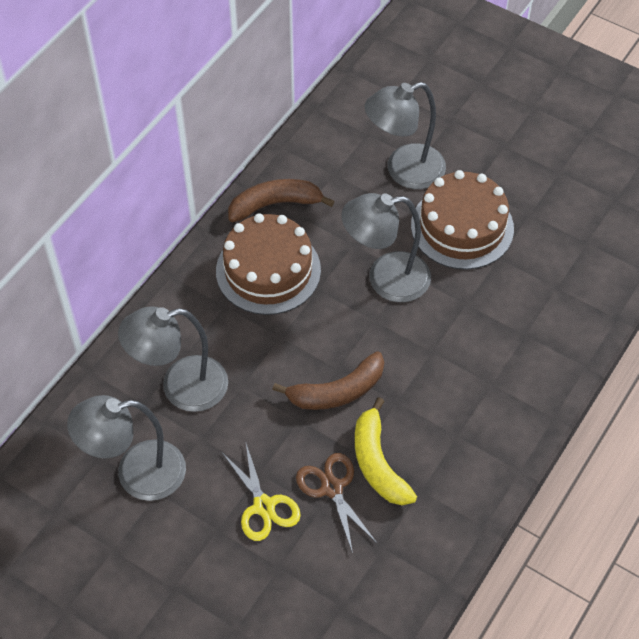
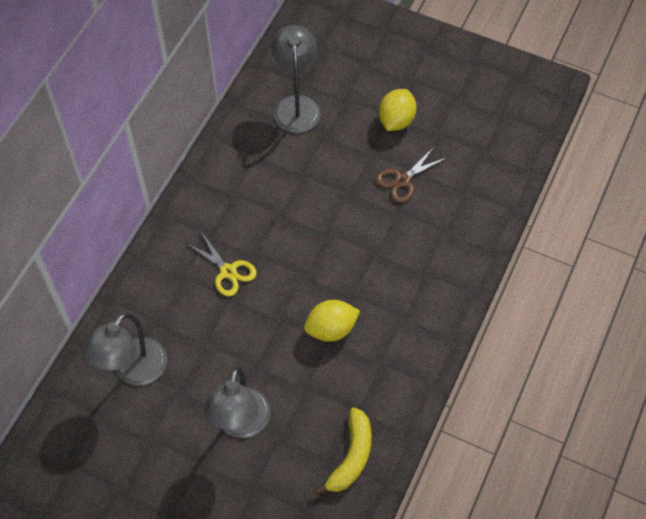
brown banana: [228,179,335,222] [272,351,384,410] = 2 -> none = 0
brown cake: [216,213,321,315] [411,170,514,270] = 2 -> none = 0
grey lamp: [67,395,186,501] [118,306,228,412] [341,193,431,302] [365,82,446,189] = 4 -> [83,313,167,386] [204,367,271,438] [271,25,321,133] = 3
yellow lemon: none = 0 -> [304,300,360,342] [379,89,417,131] = 2

